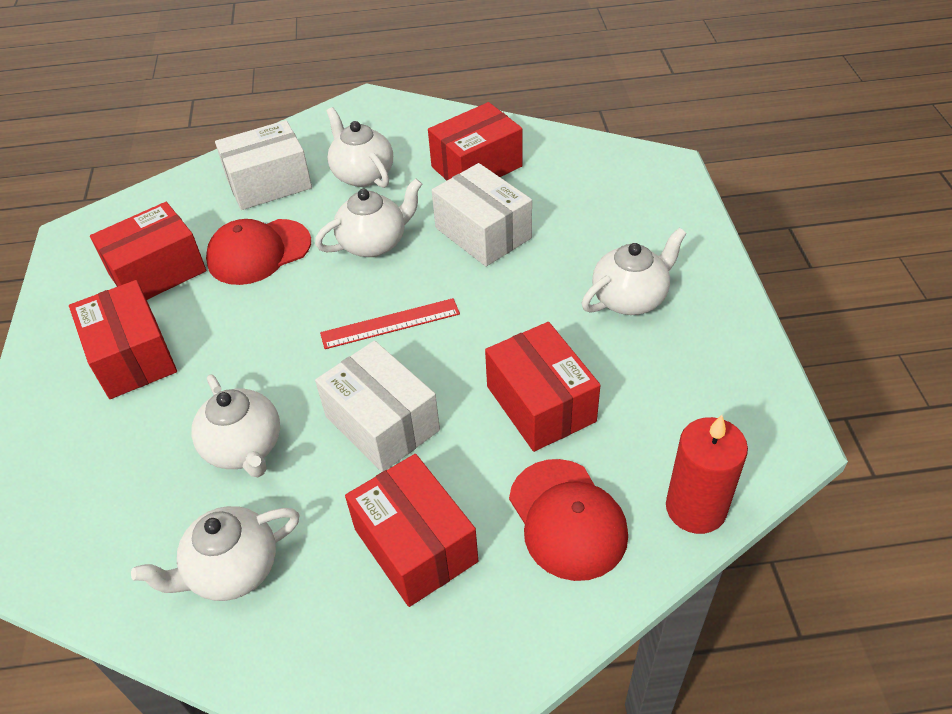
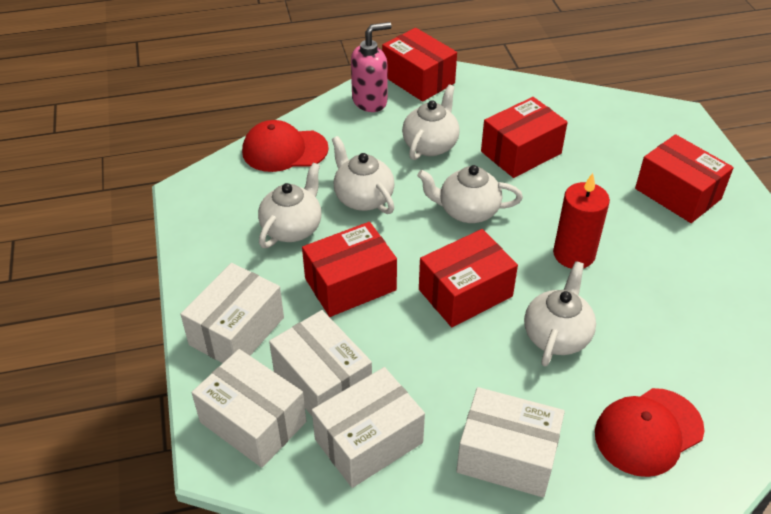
pink soap dispenser: none = 0 -> [351,22,392,112] = 1
red ruler: [320,298,460,349] = 1 -> none = 0
white box: [215,120,312,210] [315,341,440,472] [432,163,532,267] = 3 -> [180,263,284,363] [192,349,306,468] [269,310,372,416] [312,367,425,488] [456,387,565,497] = 5

